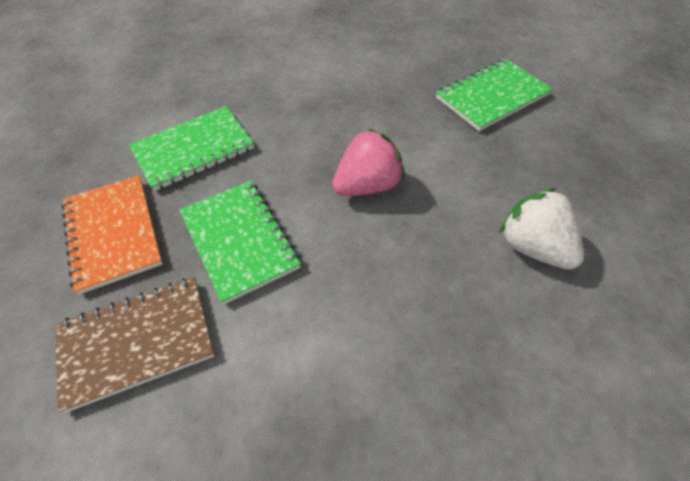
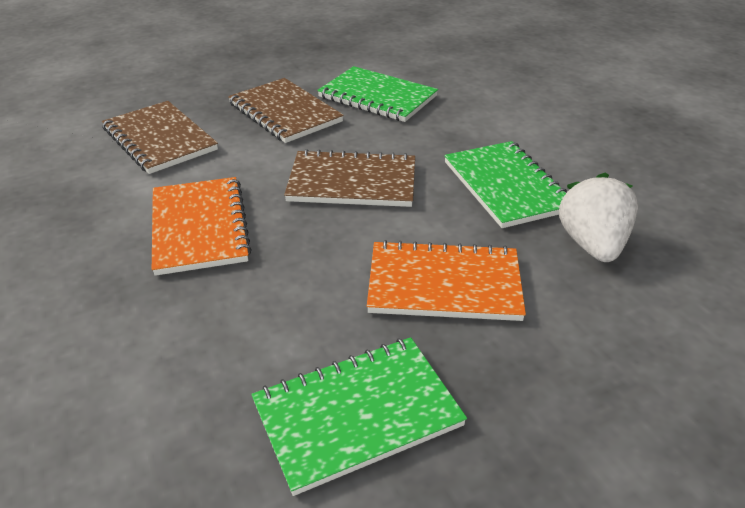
brown notebook: [55,277,214,413] = 1 -> [102,101,218,174] [228,78,344,143] [284,149,415,207] = 3
orange notebook: [61,175,163,295] = 1 -> [152,177,252,276] [367,240,526,321] = 2
pink strawberry: [332,129,405,196] = 1 -> none = 0

